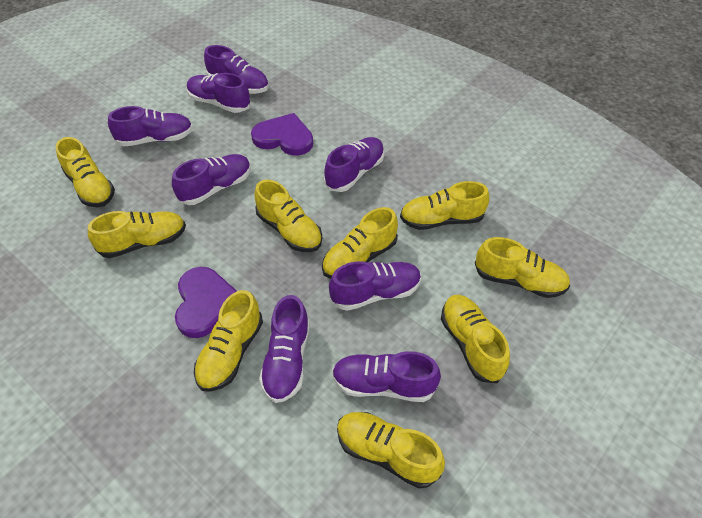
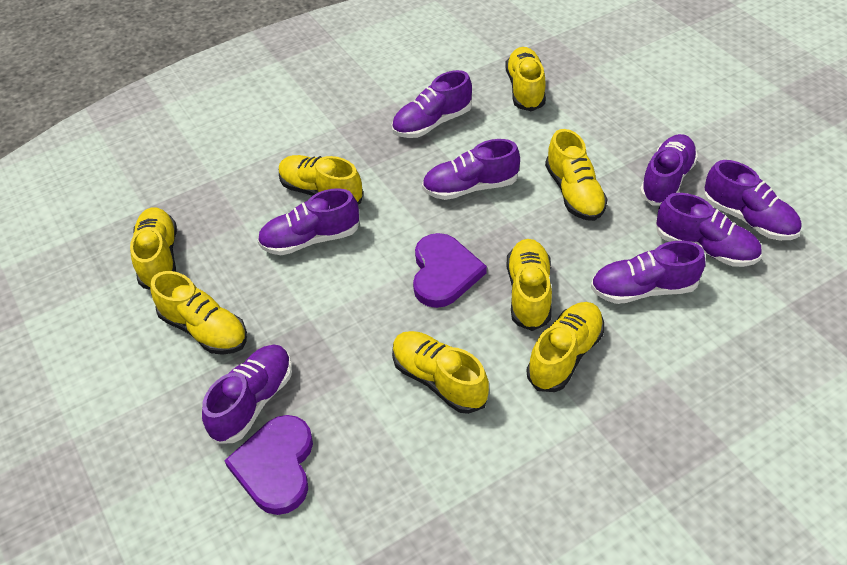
yellow shoe: [56,137,115,207] [88,211,186,258] [194,290,263,392] [254,180,322,252] [322,207,398,279] [337,412,445,488] [400,181,489,230] [441,295,510,383] [475,237,570,298] = 9 -> [130,208,177,290] [151,271,247,355] [279,155,363,204] [392,331,489,414] [505,47,546,111] [507,239,552,331] [527,302,604,392] [545,129,608,221] = 8

